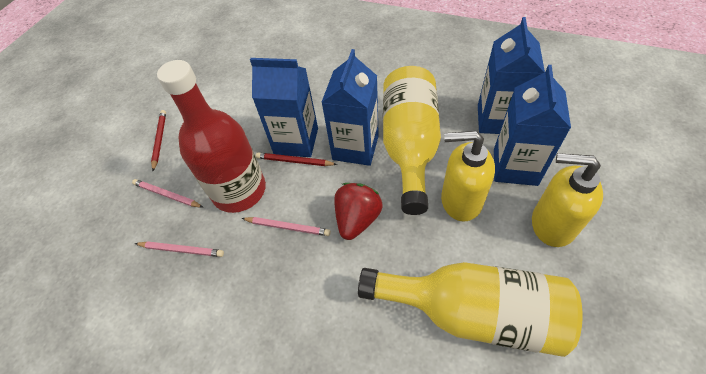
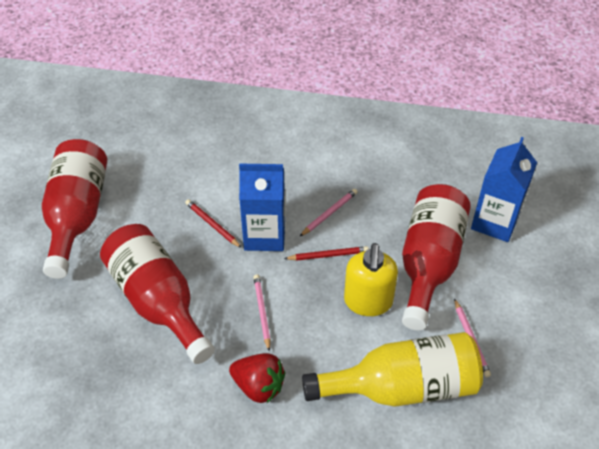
blue carton: [250,58,318,157] [321,49,379,166] [478,17,545,134] [494,65,571,186] = 4 -> [239,163,285,251] [471,137,537,242] = 2
red bottle: [157,60,266,213] = 1 -> [42,139,107,279] [100,224,215,364] [402,184,471,330] = 3
yellow bottle: [358,262,582,357] [383,66,441,215] = 2 -> [302,332,483,407] = 1
yellow soap dispenser: [441,131,495,222] [532,153,603,247] = 2 -> [344,243,398,316] = 1

